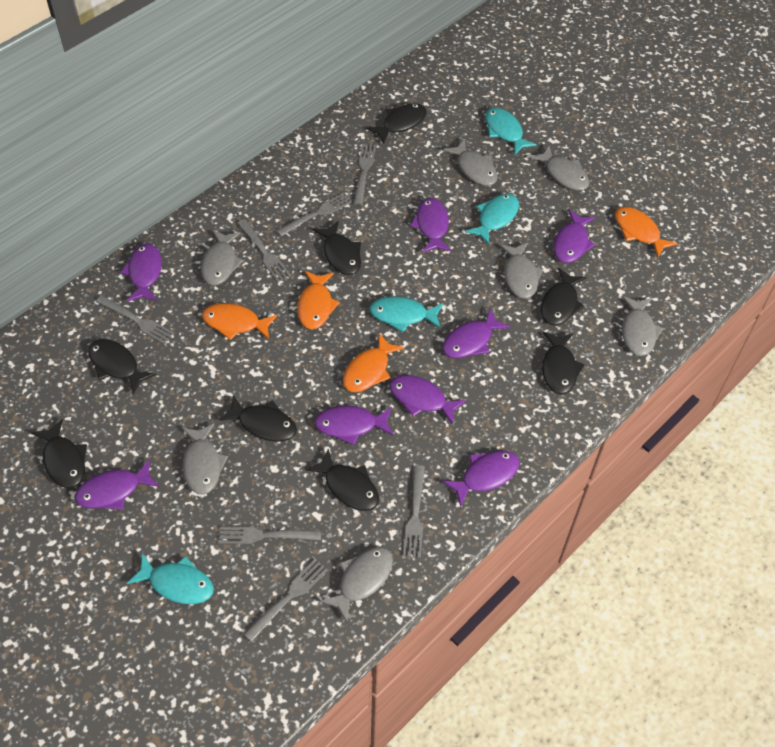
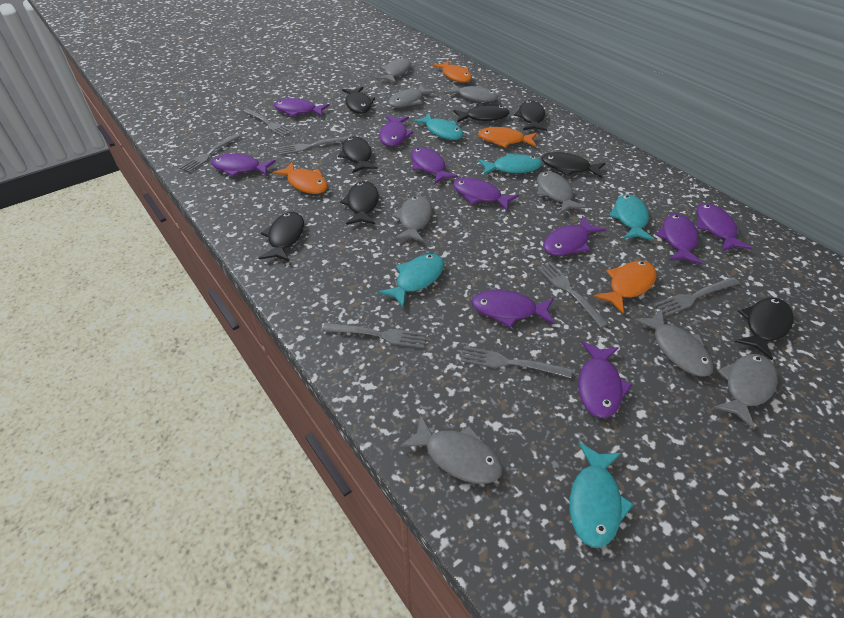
grey fish: [182,423,228,495] [201,230,243,286] [320,547,393,622] [443,139,498,186] [500,243,543,299] [530,146,589,191] [622,296,663,356] = 7 -> [376,58,411,83] [388,84,436,108] [392,196,432,242] [400,414,503,484] [445,84,498,102] [537,171,586,214] [634,309,714,377] [713,354,778,429] = 8
purple fish: [75,459,160,510] [120,243,162,302] [314,406,393,445] [389,375,466,424] [410,198,451,253] [442,308,510,358] [442,451,519,507] [554,209,596,263] = 8 -> [211,154,276,177] [274,98,330,117] [379,116,413,147] [411,147,458,184] [453,178,519,211] [471,290,554,328] [543,216,606,256] [578,341,632,418] [656,214,702,265] [696,203,752,251] = 10
turquoise fish: [127,553,214,604] [370,296,443,332] [465,194,519,245] [485,107,537,155] = 4 -> [378,254,444,308] [413,113,463,140] [478,153,542,175] [569,442,634,548] [609,194,654,241] = 5

